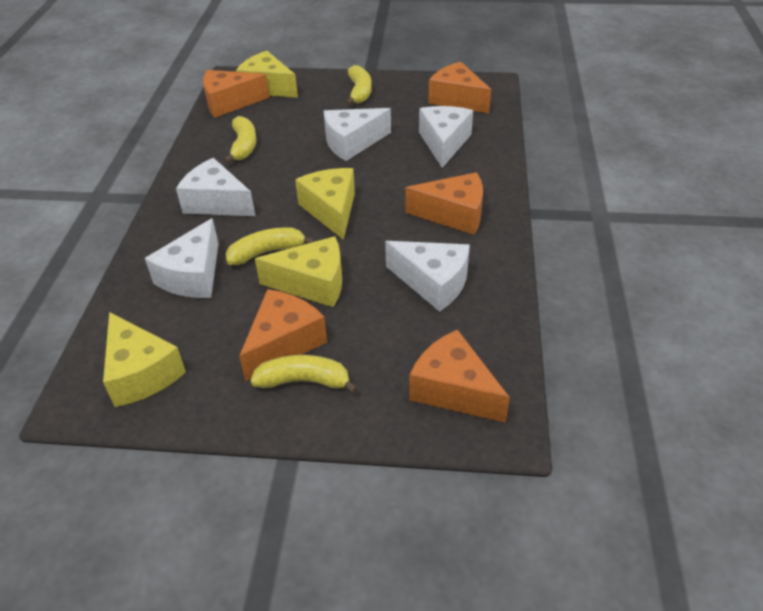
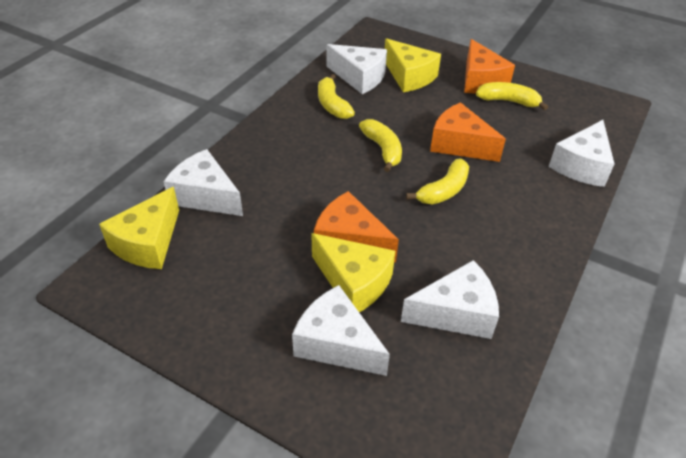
orange cheese: [203,70,269,117] [239,289,327,381] [405,172,483,235] [409,329,510,423] [428,62,491,113] = 5 -> [314,191,399,263] [430,102,506,162] [464,39,515,93] = 3
yellow cheese: [103,312,186,407] [236,51,298,98] [255,236,342,307] [295,168,355,240] = 4 -> [99,187,179,269] [311,233,395,312] [385,38,441,92] = 3

